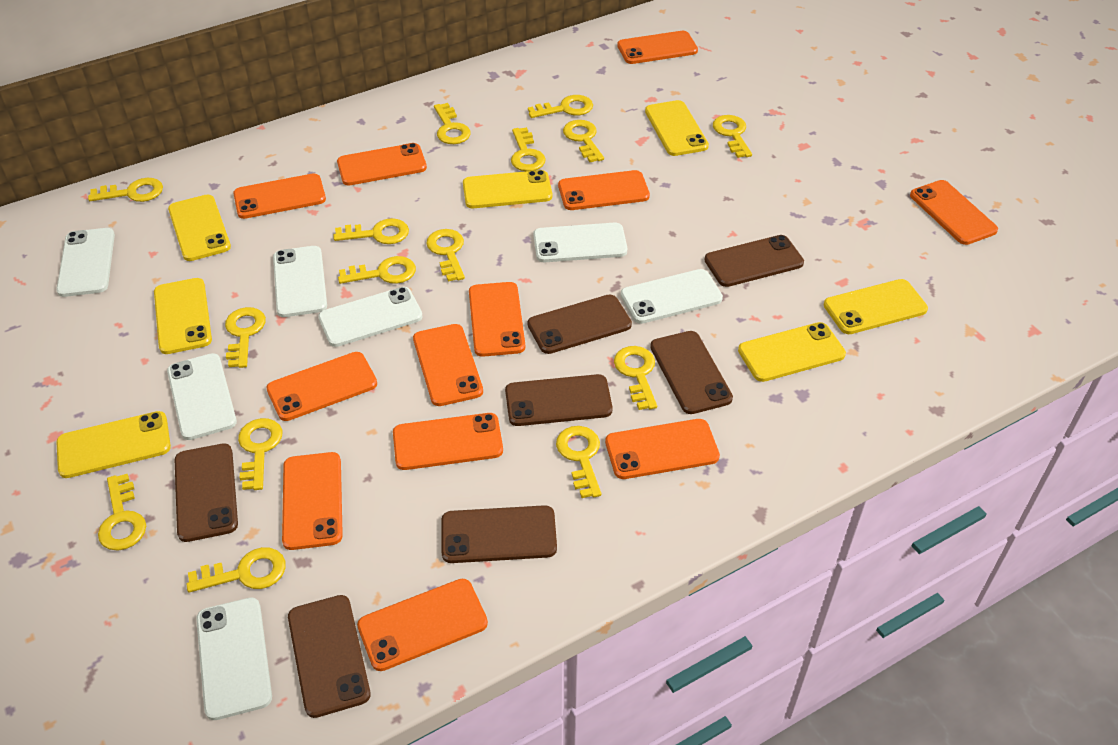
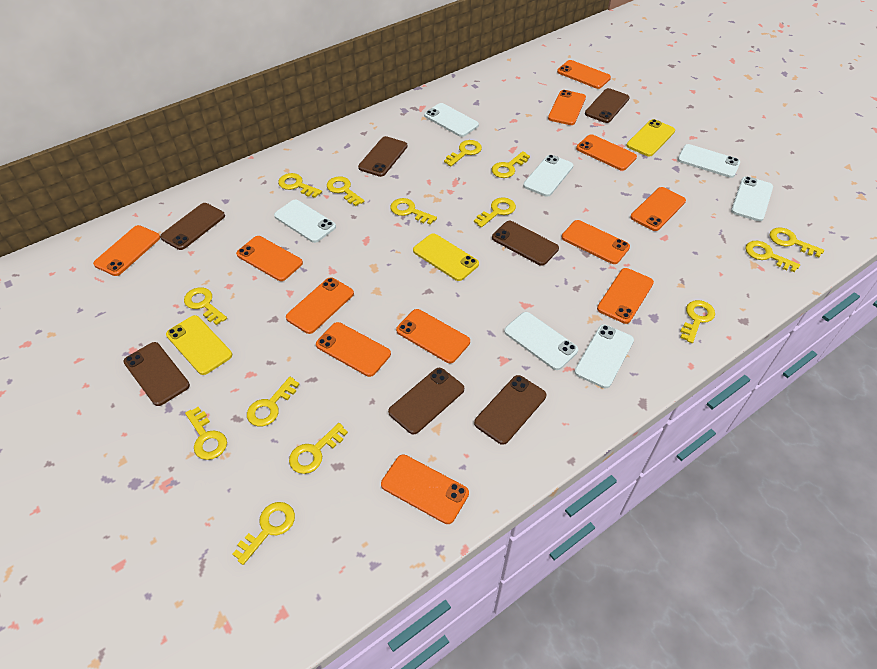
yellow key: [88,178,163,202] [98,474,146,551] [187,547,286,593] [225,307,266,368] [238,418,282,490] [333,218,409,244] [338,256,416,284] [426,229,465,282] [434,103,471,144] [511,127,546,171] [528,95,593,118] [556,426,601,498] [563,120,604,162] [614,346,657,410] [713,115,752,158] = 15 -> [184,287,227,325] [185,407,227,460] [233,502,295,565] [247,377,300,426] [278,173,322,198] [289,423,348,474] [327,176,364,206] [390,198,437,225] [444,140,482,166] [474,197,516,228] [492,151,530,178] [680,300,715,343] [745,241,800,273] [770,227,824,257] = 14
yellow phone: [56,411,171,478] [154,278,212,354] [168,194,231,261] [463,170,552,208] [645,100,709,156] [738,322,846,382] [824,279,928,334] = 7 -> [166,315,232,375] [413,233,479,281] [626,119,675,157] = 3

